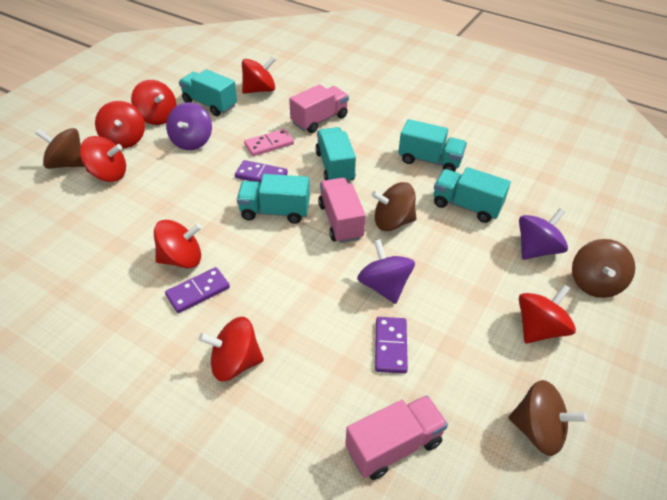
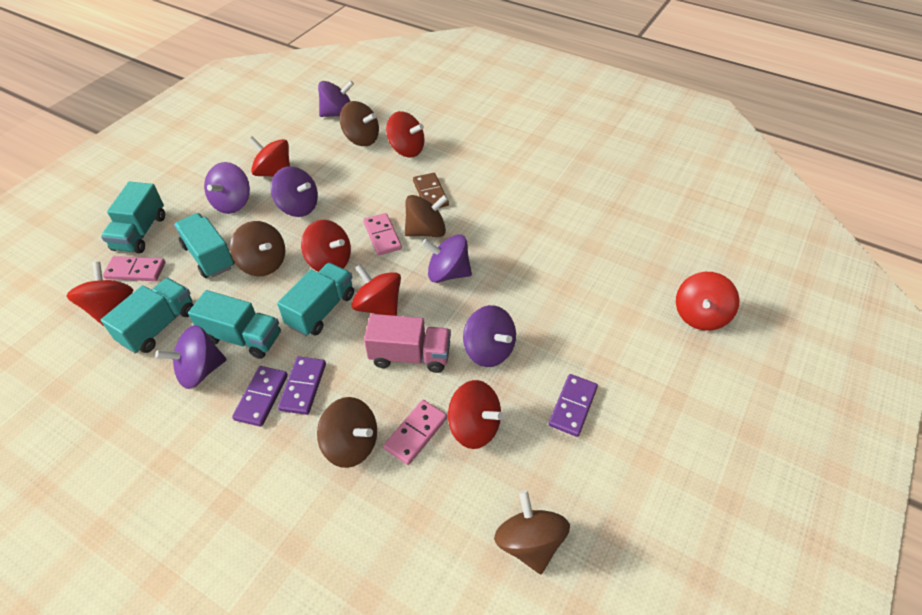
brown domino: none = 0 -> [413,173,449,208] = 1
brown spinning top: [35,128,85,169] [371,182,416,231] [509,380,588,456] [572,239,635,298] = 4 -> [230,221,285,276] [317,397,377,468] [339,101,379,146] [404,195,448,237] [494,490,570,574] = 5
pink domino: [244,129,294,156] = 1 -> [103,256,165,281] [363,213,402,255] [383,400,447,465] = 3
pink truck: [289,84,349,133] [318,178,366,243] [345,395,448,480] = 3 -> [364,314,451,373] = 1
purple spinning top: [166,102,212,150] [357,239,415,304] [519,208,568,260] = 3 -> [155,325,227,389] [204,162,250,214] [271,166,318,217] [318,80,354,117] [422,234,472,283] [463,305,516,367] = 6

